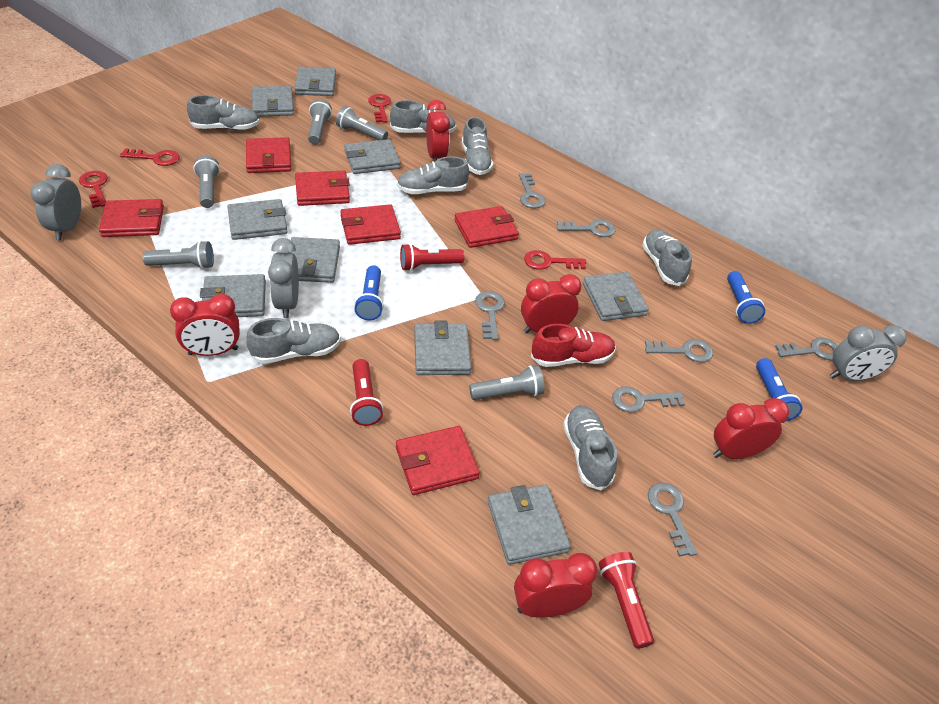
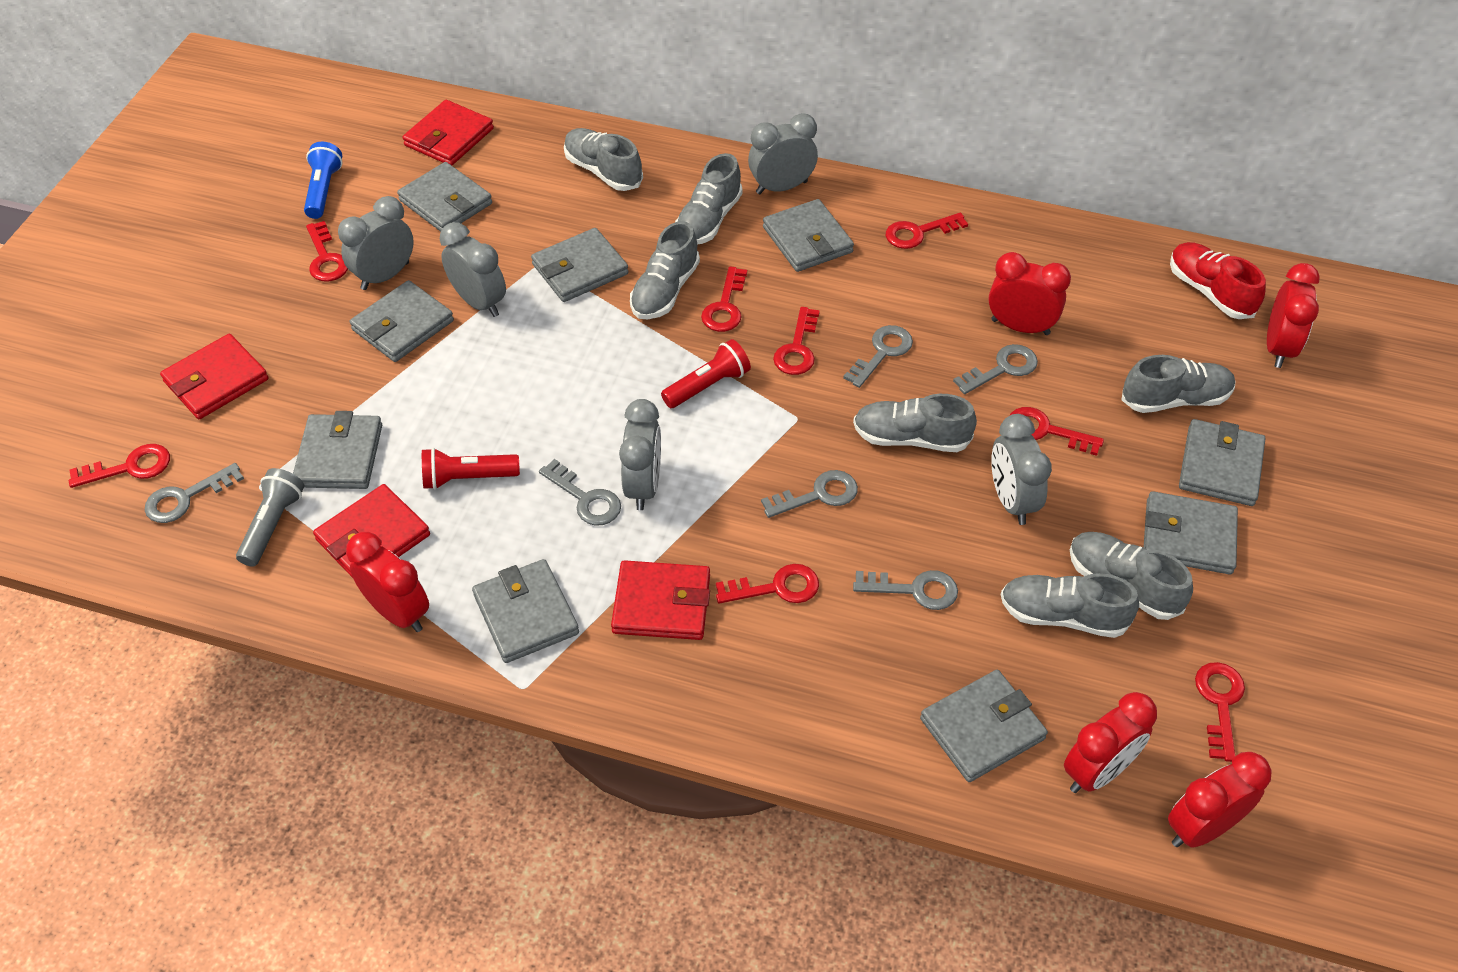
blue flashlight: [354,265,384,320] [727,271,765,324] [756,358,803,421] = 3 -> [304,142,342,219] = 1
grey clock: [30,164,81,240] [268,238,299,318] [830,325,907,381] = 3 -> [338,196,414,290] [440,222,506,317] [619,399,661,510] [748,113,818,194] [991,414,1052,525] = 5
grey flashlight: [143,241,214,269] [193,155,220,208] [308,99,332,145] [336,106,388,140] [469,365,544,400] = 5 -> [236,468,304,567] = 1
grey key: [475,291,505,340] [519,173,545,208] [557,220,615,237] [612,386,685,413] [645,339,713,362] [648,483,697,557] [775,337,838,360] = 7 -> [145,463,244,523] [539,459,621,525] [761,470,858,518] [843,325,913,388] [853,570,958,610] [953,344,1038,394] = 6
red flashlight: [350,359,383,426] [400,243,464,271] [599,552,654,649] = 3 -> [422,448,520,490] [661,339,751,408] = 2
red key: [79,171,108,208] [120,148,180,166] [368,94,391,123] [524,250,586,270] = 4 -> [69,444,170,488] [306,221,348,282] [701,266,747,332] [716,564,819,604] [773,307,820,375] [886,212,968,249] [1009,407,1104,456] [1195,662,1245,762] = 8
red wallet: [99,199,164,237] [246,137,291,173] [295,171,350,206] [340,204,401,245] [396,426,480,495] [454,206,519,248] = 6 -> [160,334,268,419] [313,484,430,578] [403,100,494,165] [611,560,710,640] = 4

